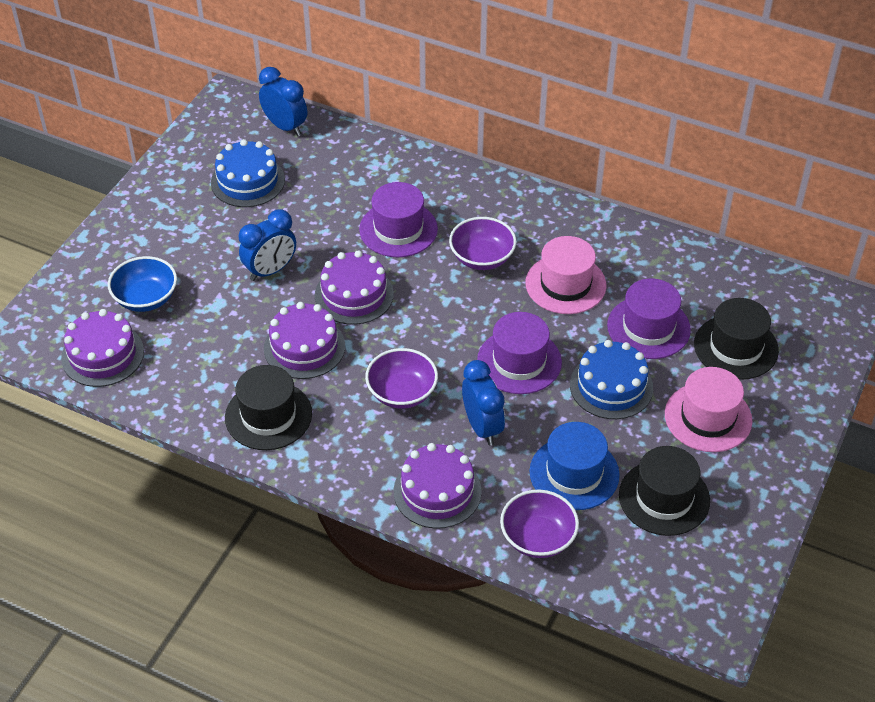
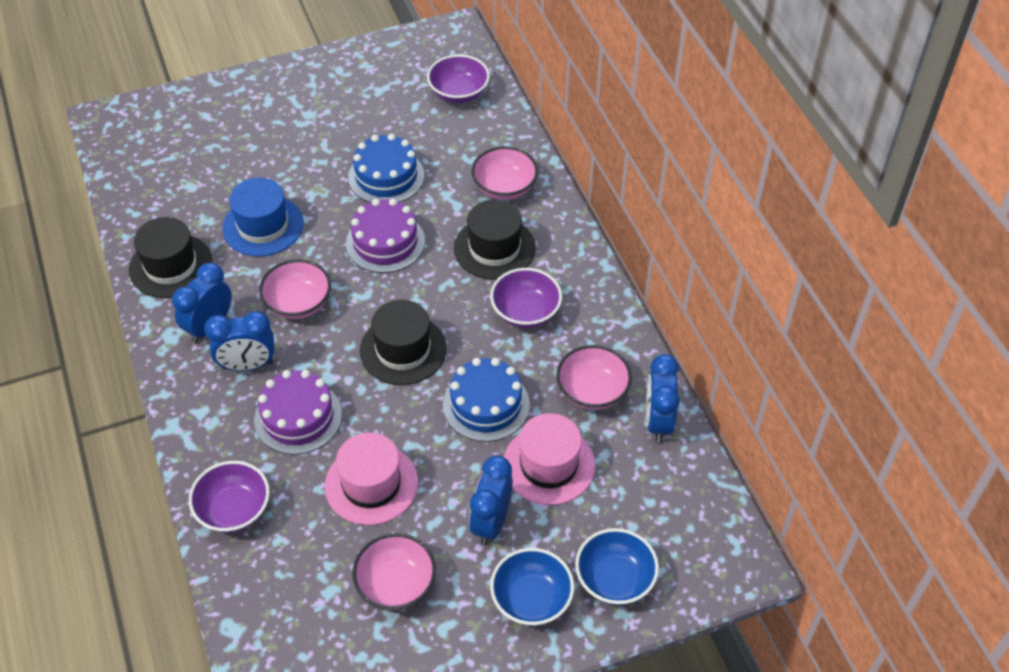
blue bowl: [108,256,177,312] = 1 -> [490,548,574,626] [575,528,659,605] = 2
blue clock: [239,209,296,281] [259,67,307,136] [462,360,505,445] = 3 -> [172,263,232,343] [204,311,275,371] [469,455,513,545] [646,354,680,443] = 4
pink bowl: none = 0 -> [259,259,331,319] [352,533,436,610] [471,146,538,200] [556,345,632,410] = 4
purple cake: [61,309,144,387] [264,302,345,379] [315,250,394,325] [394,443,482,529] = 4 -> [254,370,342,455] [346,199,425,273] = 2
purple hat: [359,182,438,257] [477,312,562,394] [607,279,691,359] = 3 -> none = 0

